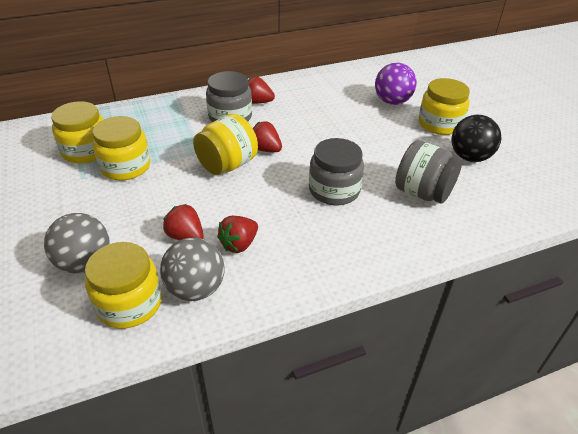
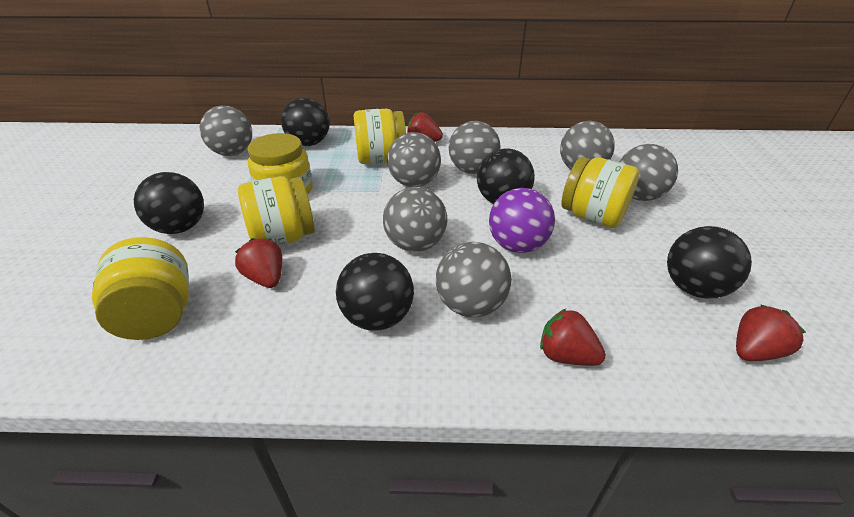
black ball: [451,115,502,162] = 1 -> [134,172,204,234] [281,97,329,146] [336,253,414,331] [477,148,535,204] [667,226,752,299] = 5
grey ball: [44,213,109,274] [160,237,225,301] = 2 -> [200,106,252,156] [383,187,447,252] [387,132,441,187] [436,242,512,317] [449,121,501,174] [560,121,615,169] [619,144,678,201] = 7
grey jar: [206,71,252,122] [309,138,364,205] [395,140,462,204] = 3 -> none = 0

